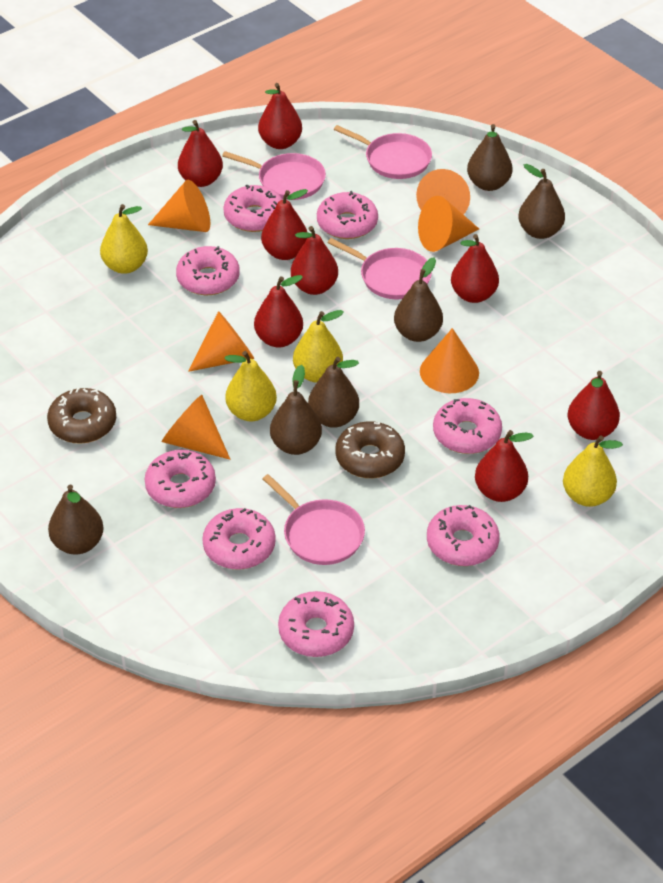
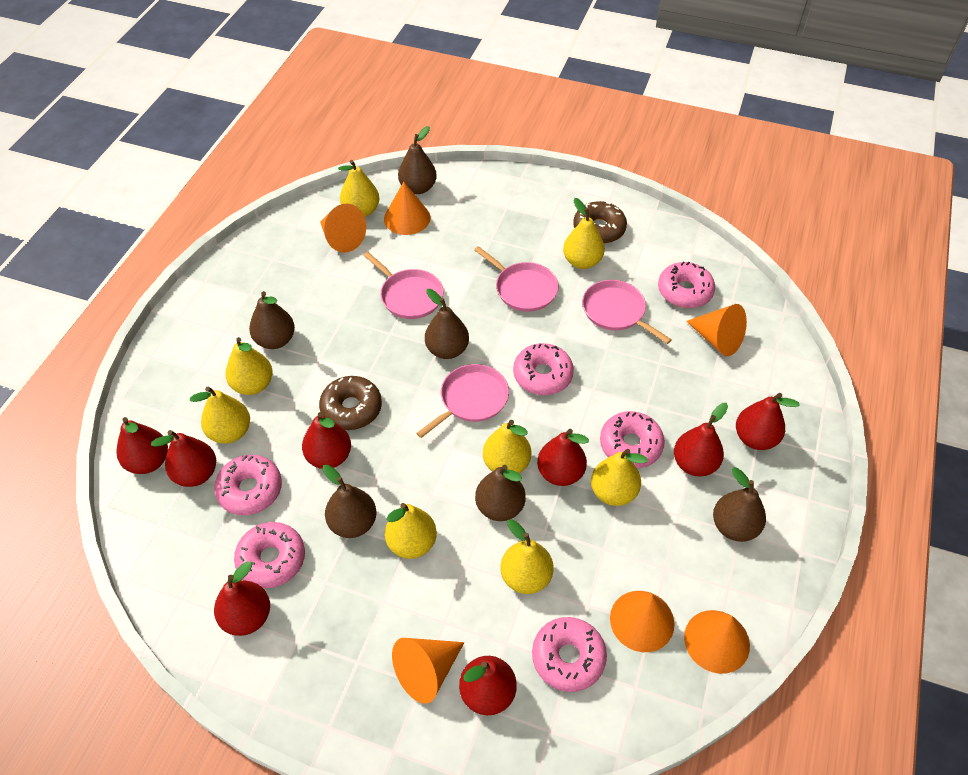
pink donut: [145,450,216,508] [176,246,240,295] [202,508,276,570] [223,184,282,232] [278,591,354,657] [317,191,378,239] [427,505,500,566] [433,398,502,454] = 8 -> [214,455,282,515] [234,522,305,588] [513,343,574,395] [532,617,607,692] [600,411,665,468] [658,262,715,308] = 6
yellow pear: [100,204,148,274] [224,351,277,421] [293,310,344,383] [563,435,623,507] = 4 -> [190,387,250,444] [225,337,273,395] [338,160,379,217] [385,503,437,559] [483,420,531,473] [500,519,554,594] [563,198,605,269] [591,449,648,506] = 8

